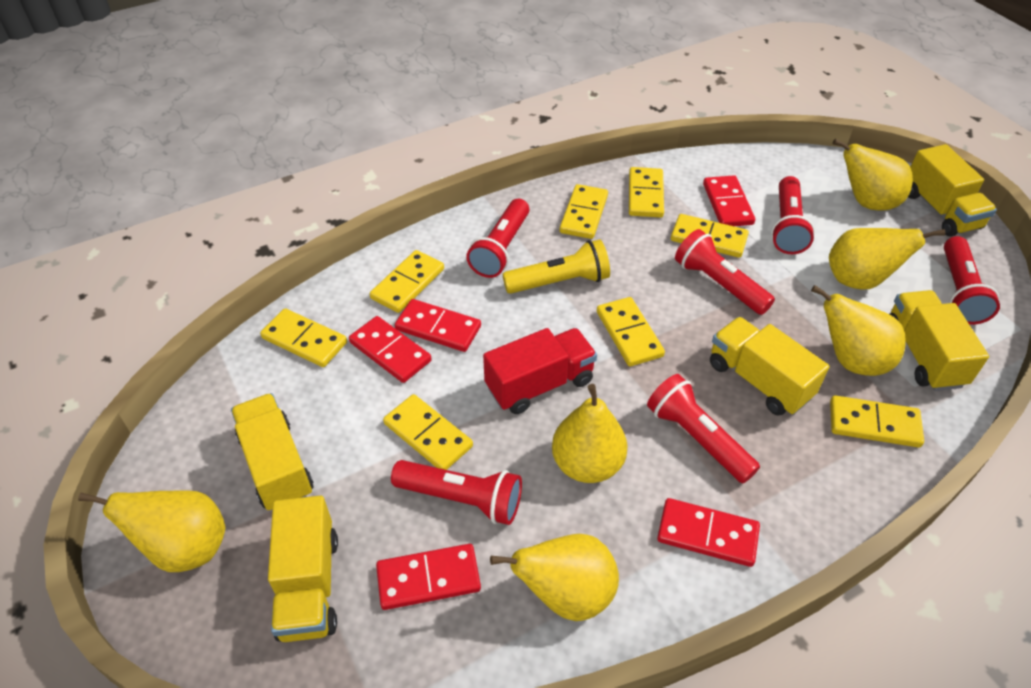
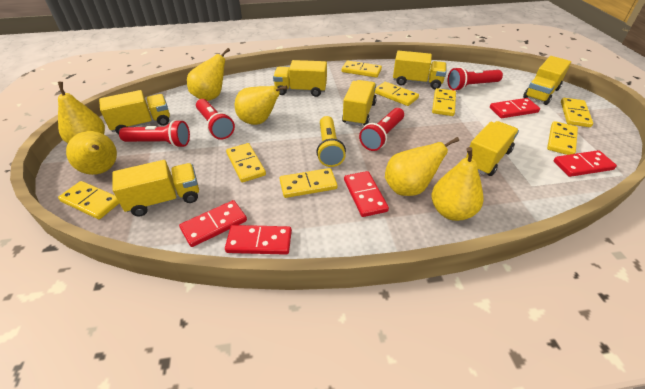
red flashlight: [391,460,522,525] [466,199,529,278] [647,374,760,483] [675,229,775,315] [771,176,815,254] [944,236,1000,325] = 6 -> [119,120,190,148] [196,99,235,140] [359,108,404,151] [447,67,503,91] = 4
red truck: [483,328,597,414] = 1 -> none = 0
yellow truck: [231,393,314,510] [268,495,338,642] [710,317,829,416] [889,290,989,391] [908,144,997,237] = 5 -> [99,90,170,134] [112,160,199,217] [273,60,327,97] [342,80,377,126] [393,51,447,89] [466,121,519,176] [523,56,571,105] = 7

